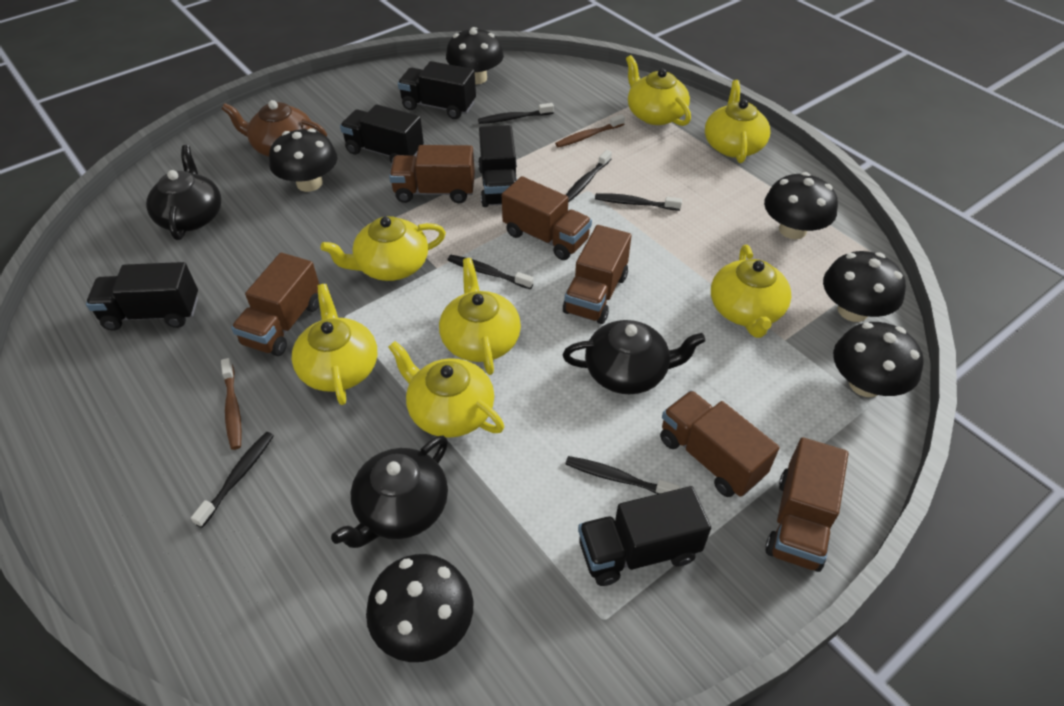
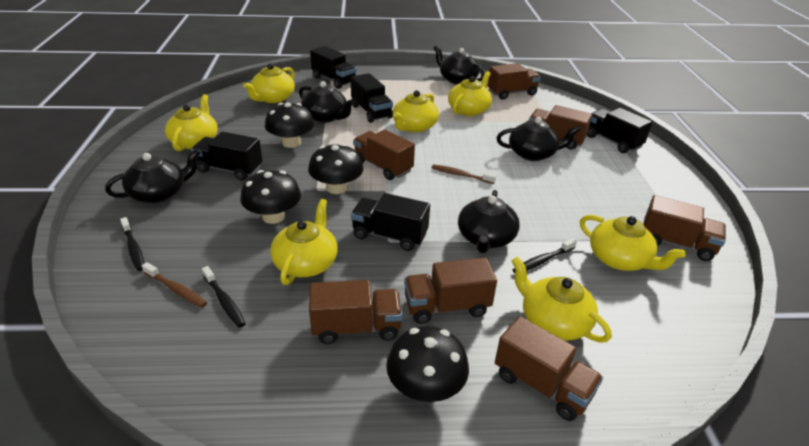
black mushroom: [269,128,337,192] [366,554,474,662] [446,27,504,85] [764,172,838,239] [823,251,906,322] [833,322,924,397] = 6 -> [240,170,301,224] [265,102,314,148] [308,143,364,194] [386,326,469,402] = 4
black teapot: [146,145,221,240] [331,436,448,548] [563,320,706,394] = 3 -> [105,149,201,203] [299,81,355,123] [434,45,485,85] [458,190,520,253] [497,117,580,161] = 5
black toothbrush: [191,432,274,528] [448,255,534,289] [478,103,554,124] [566,150,612,202] [566,456,680,494] [595,193,682,211] = 6 -> [120,217,144,271] [202,266,246,328] [513,238,577,273] = 3
brown teapot: [222,100,327,157] = 1 -> none = 0
brown truck: [231,253,319,356] [389,145,475,203] [502,176,592,260] [563,225,632,324] [660,391,779,497] [765,437,849,572] = 6 -> [309,280,402,344] [353,129,415,180] [404,258,497,324] [488,63,541,100] [495,316,603,421] [529,105,592,150] [643,195,726,261] = 7

